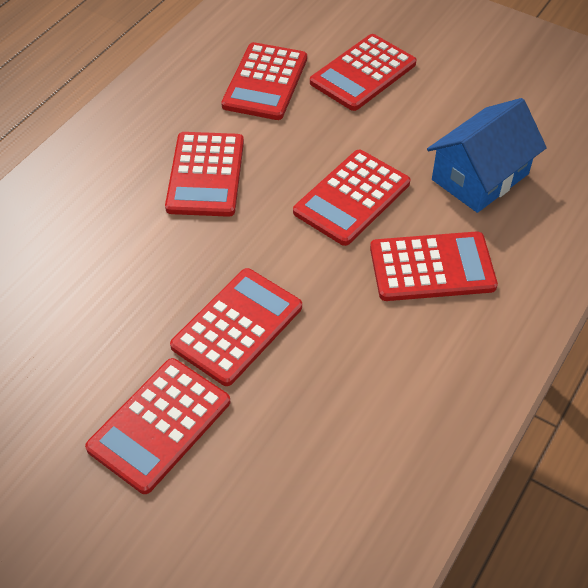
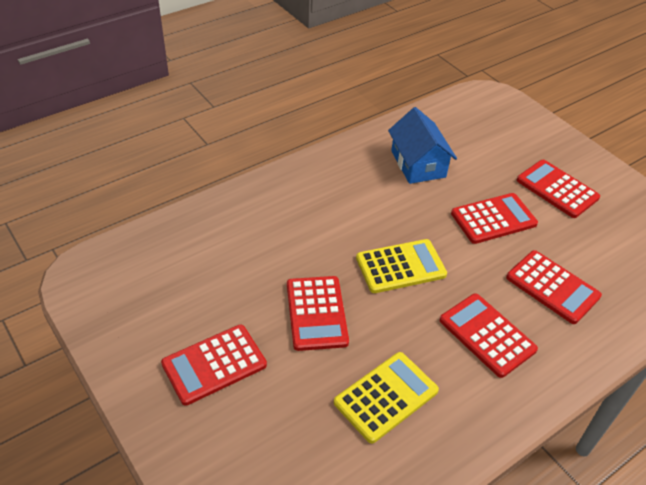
red calculator: [85,358,230,494] [165,132,244,217] [170,268,302,386] [221,42,307,120] [293,150,410,246] [310,34,417,111] [370,231,498,301] = 7 -> [161,324,267,406] [287,276,349,351] [439,293,538,378] [451,193,538,244] [506,250,602,324] [517,160,600,218] = 6
yellow calculator: none = 0 -> [334,352,439,443] [356,239,447,293] = 2

